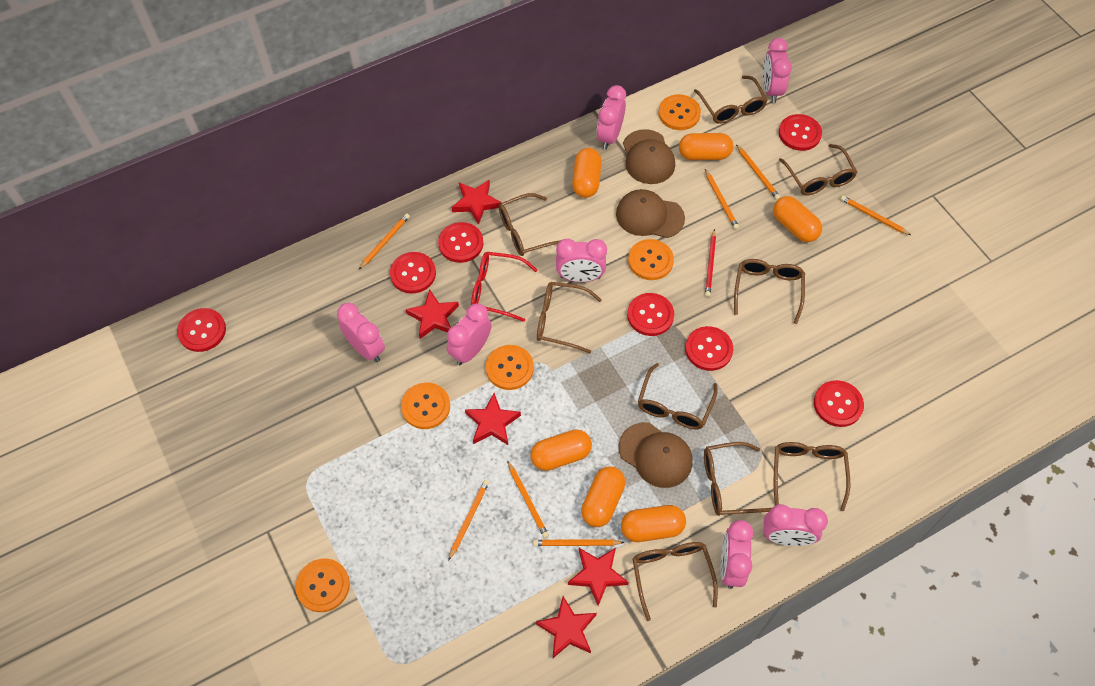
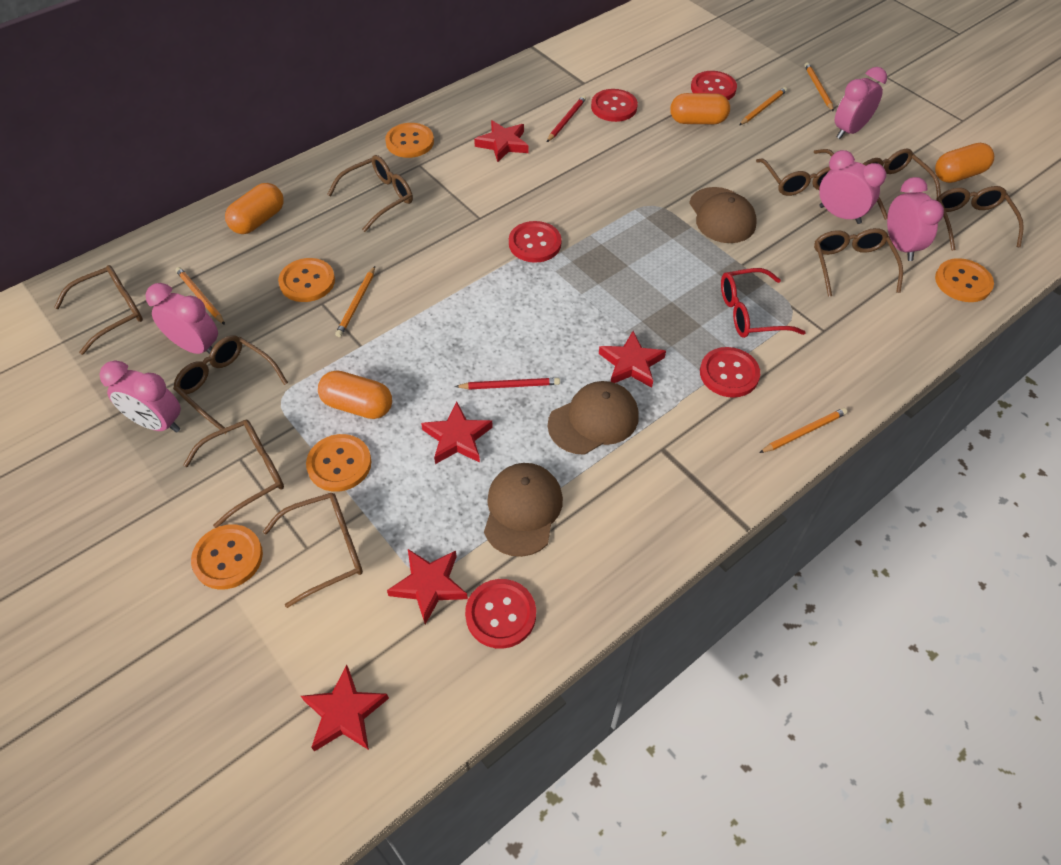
orange capsule: [530,429,592,471] [572,148,602,198] [581,466,625,527] [621,505,686,542] [679,133,733,160] [773,196,822,242] = 6 -> [225,183,284,234] [318,370,392,419] [670,93,730,124] [935,143,994,183] = 4
orange pencil: [359,213,410,269] [448,480,489,561] [507,460,549,538] [533,539,625,546] [705,169,739,229] [736,144,780,200] [841,196,911,235] = 7 -> [175,267,225,325] [335,266,375,337] [739,87,787,125] [759,408,848,453] [805,63,834,112] = 5
pink clock: [337,303,385,362] [447,303,492,365] [556,239,607,282] [596,85,626,150] [721,520,753,589] [763,38,792,103] [764,504,828,546] = 7 -> [99,360,181,433] [145,283,218,354] [819,150,886,224] [835,67,887,139] [887,177,944,261] = 5
red button: [177,308,226,352] [390,252,436,294] [438,222,483,263] [627,293,674,336] [685,326,733,371] [779,114,822,151] [814,380,864,427] = 7 -> [465,579,536,649] [509,221,562,263] [591,89,638,122] [691,71,737,100] [700,347,760,398] = 5
red pencil: [705,229,716,297] = 1 -> [455,378,560,390] [547,95,586,142] = 2

